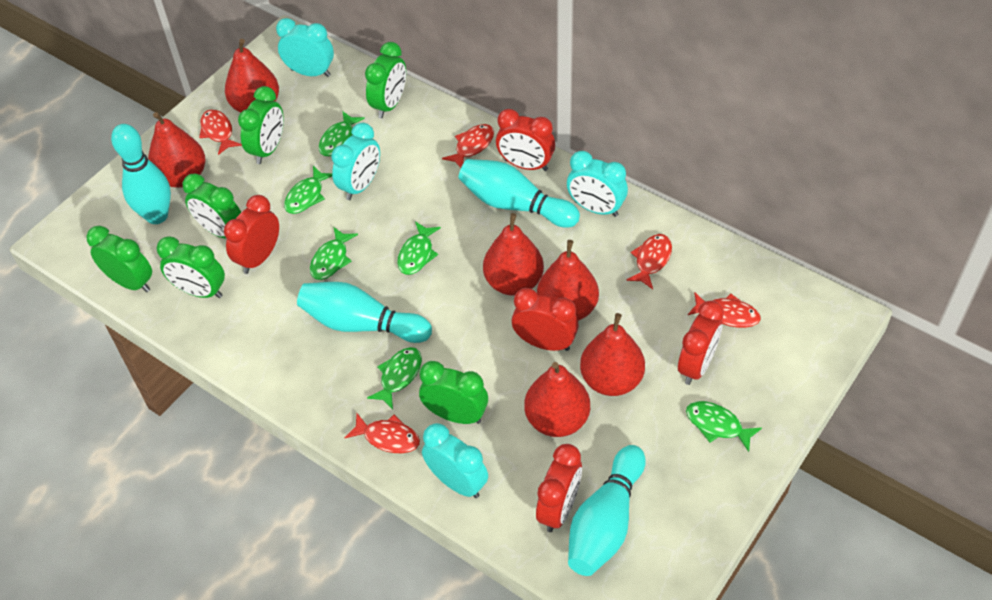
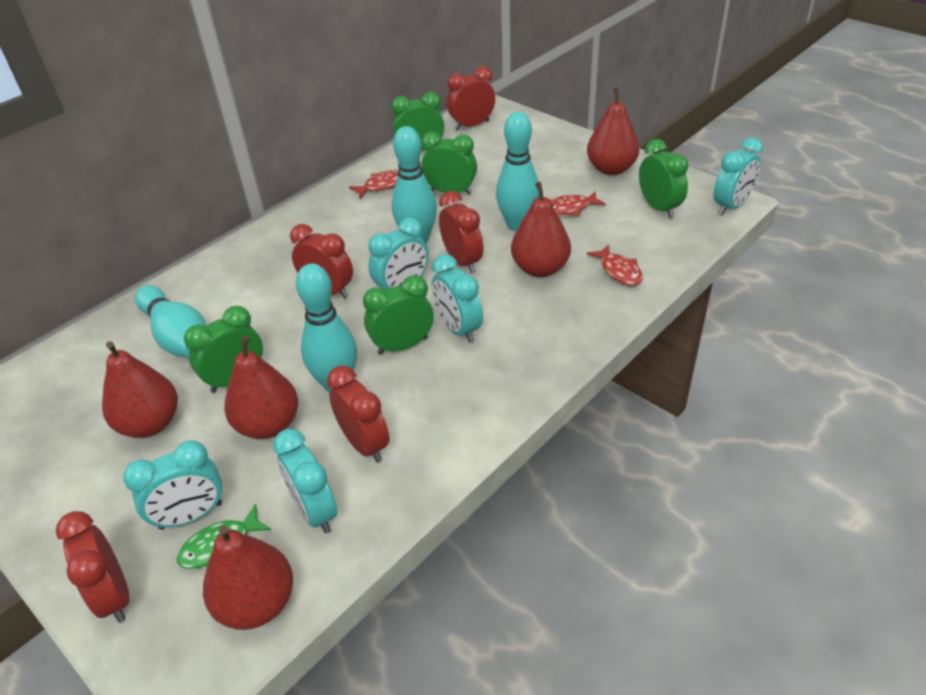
green clock: [86,226,152,292] [156,236,225,298] [183,173,241,238] [238,86,284,164] [365,42,406,118] [419,361,488,424] = 6 -> [184,306,263,393] [363,275,434,355] [392,92,444,152] [421,132,477,195] [639,139,689,218] = 5
green fish: [284,166,332,214] [310,227,358,280] [319,111,365,156] [367,347,422,409] [397,222,441,275] [686,401,762,452] = 6 -> [176,504,271,569] = 1
red fish: [199,109,242,155] [344,413,420,453] [442,124,494,168] [626,234,672,289] [688,292,761,328] = 5 -> [349,170,398,198] [550,191,606,216] [587,244,643,286] = 3
red pear: [148,112,205,188] [225,39,279,113] [483,213,544,296] [524,362,590,437] [537,240,599,321] [580,313,645,396] = 6 -> [102,341,178,438] [203,525,293,630] [224,336,298,439] [511,182,571,277] [587,87,639,175] = 5
turquoise clock: [276,18,334,77] [331,123,380,200] [422,423,488,498] [567,151,628,217] = 4 -> [123,440,222,530] [273,429,337,534] [368,217,429,290] [432,254,483,343] [714,137,763,215] = 5

